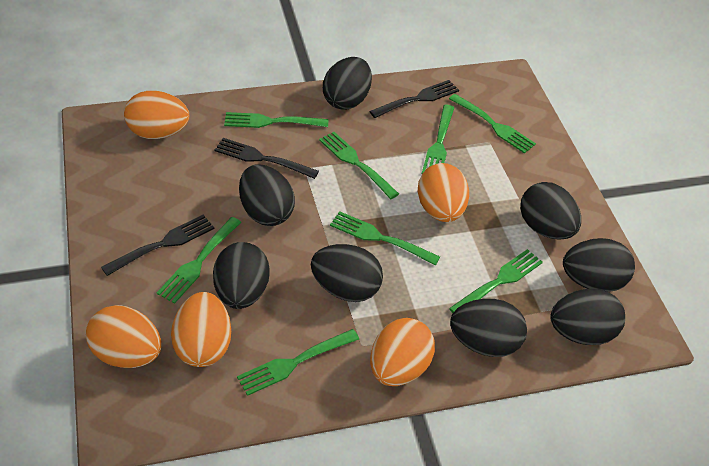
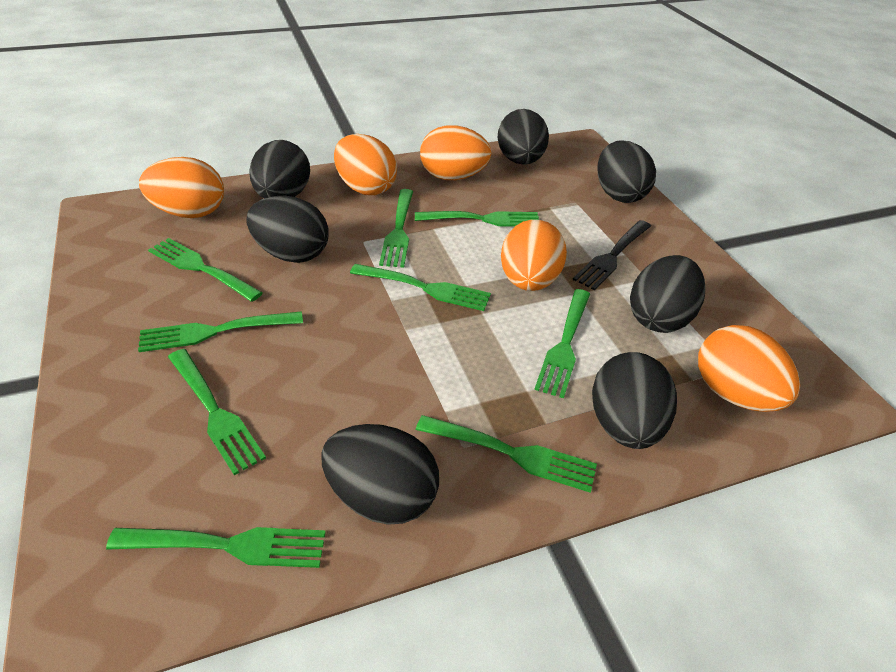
black egg: [213,242,270,309] [239,164,295,226] [311,244,383,302] [323,57,372,110] [450,299,527,357] [520,182,581,240] [550,289,625,345] [563,238,635,292] = 8 -> [246,196,329,263] [249,140,310,198] [322,424,439,525] [497,109,549,165] [592,352,677,449] [598,140,656,203] [630,255,705,333] = 7
black fork: [101,215,214,276] [214,138,319,179] [369,80,459,118] = 3 -> [573,220,651,290] = 1
green fork: [157,217,242,304] [224,112,328,128] [237,329,359,396] [319,132,399,199] [330,211,440,266] [422,105,454,174] [449,94,536,153] [449,249,543,313] = 8 -> [106,527,326,568] [138,311,303,352] [148,238,263,302] [168,349,266,475] [350,264,491,311] [379,189,413,268] [415,211,539,226] [416,415,597,493] [534,289,590,398] = 9

